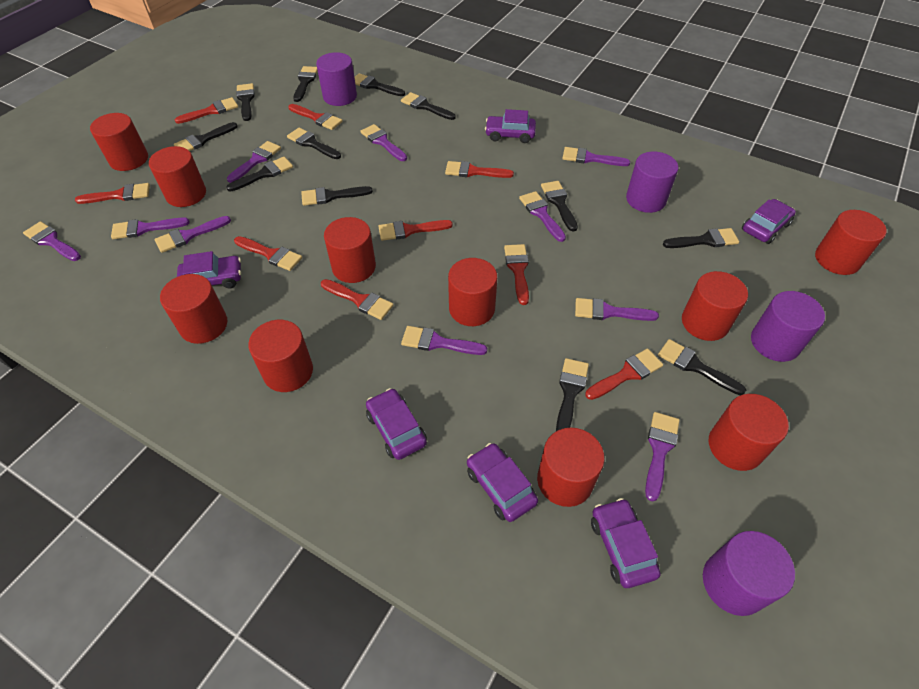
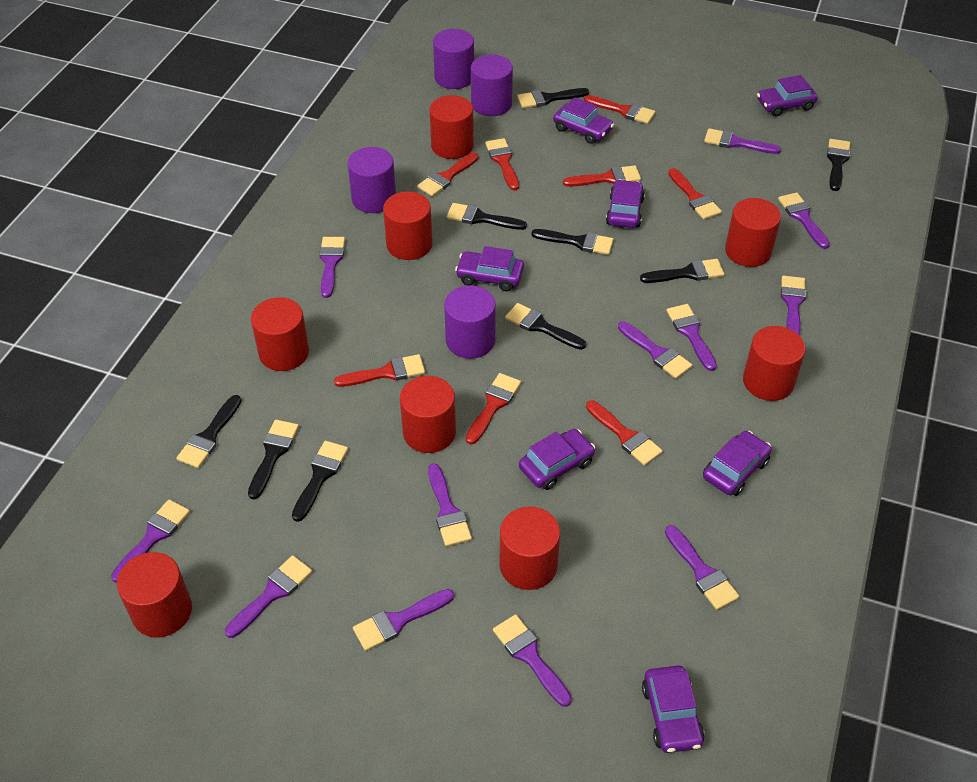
black brush: [174,122,238,151] [226,157,293,192] [236,83,255,121] [287,128,341,159] [293,66,318,102] [301,186,373,206] [354,73,405,96] [401,92,456,120] [541,181,578,231] [556,358,589,431] [658,339,746,395] [663,228,739,248] = 12 -> [176,395,241,468] [248,420,299,499] [292,441,348,522] [447,203,527,230] [505,303,586,350] [517,88,589,108] [532,229,614,255] [640,259,724,283] [827,139,850,191] = 9
purple brush: [23,221,81,261] [111,218,190,239] [154,216,231,253] [227,141,281,183] [361,124,407,161] [401,326,487,355] [519,191,566,242] [562,147,630,166] [575,298,659,321] [645,412,680,502] = 10 -> [111,499,190,583] [225,555,312,638] [319,237,345,298] [353,589,454,651] [428,463,472,546] [493,614,572,707] [618,321,692,379] [665,525,740,610] [666,304,717,371] [704,128,781,154] [778,192,830,249] [781,276,806,335] = 12
purple car: [177,251,241,288] [366,388,427,460] [467,443,538,522] [485,109,536,143] [591,498,660,588] [742,199,796,244] = 6 -> [455,246,524,291] [519,429,595,490] [553,97,614,144] [606,180,645,228] [642,665,704,753] [703,431,772,496] [757,75,818,116] = 7
red brush: [75,183,150,204] [175,97,238,124] [234,236,302,271] [288,104,343,130] [321,279,393,320] [378,220,453,241] [445,161,514,178] [504,244,529,305] [585,349,663,400] = 9 -> [334,354,425,387] [417,152,479,197] [466,373,521,444] [485,138,519,190] [563,165,641,187] [584,95,655,124] [586,400,663,466] [668,168,722,220] = 8
red cylinder: [90,113,148,171] [149,146,206,207] [160,274,227,344] [248,320,313,392] [324,217,376,283] [448,258,497,326] [537,428,605,507] [682,271,748,341] [709,394,789,471] [815,210,887,275] = 10 -> [117,552,192,637] [251,297,309,371] [383,192,433,260] [400,376,456,453] [429,95,474,159] [499,507,560,590] [725,198,781,267] [743,326,806,401] = 8

